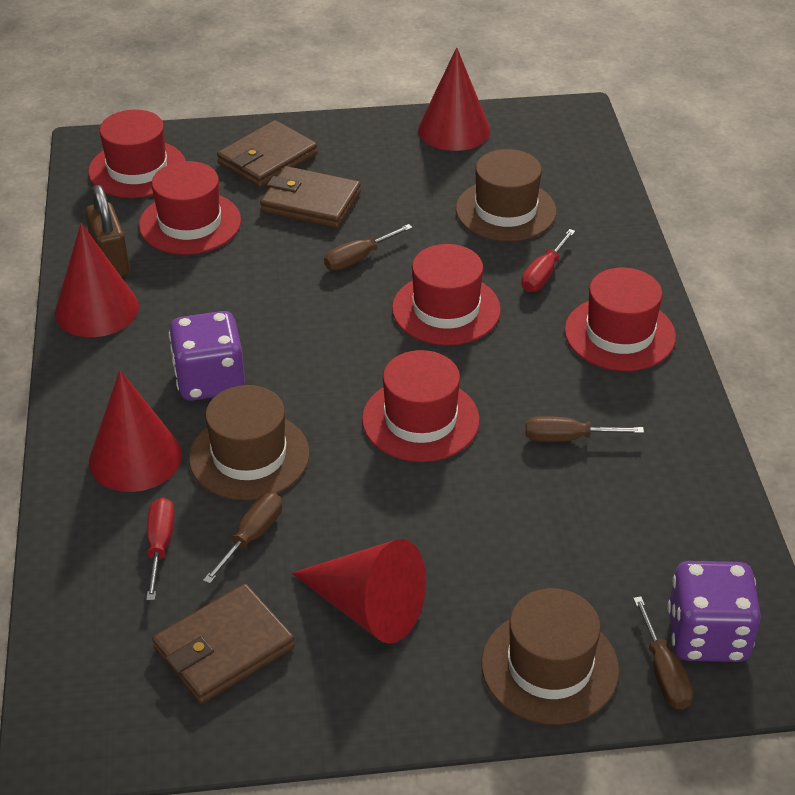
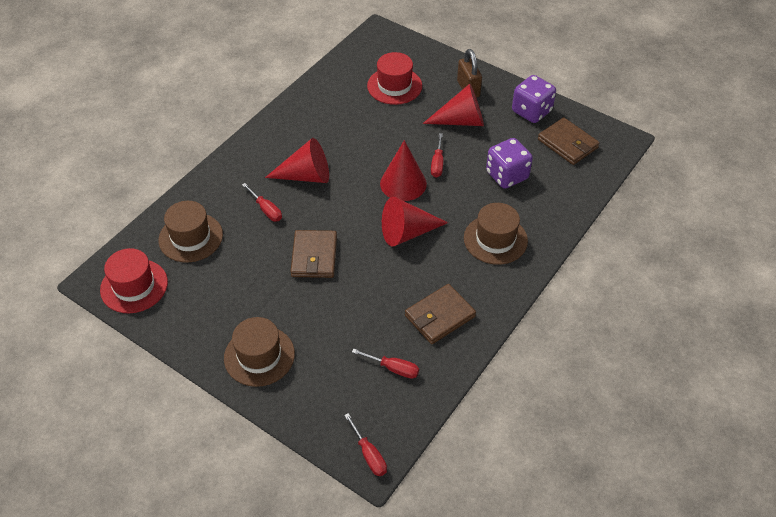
brown screwdriver: [203,493,282,584] [324,224,413,271] [526,416,644,442] [633,596,693,710] = 4 -> none = 0
red hat: [88,109,186,198] [139,161,241,255] [362,350,480,462] [392,244,501,345] [565,268,676,371] = 5 -> [100,248,168,313] [367,52,422,105] = 2
red screwdriver: [146,497,175,601] [521,229,575,292] = 2 -> [242,183,282,221] [344,413,387,476] [352,349,419,379] [431,133,443,177] = 4

